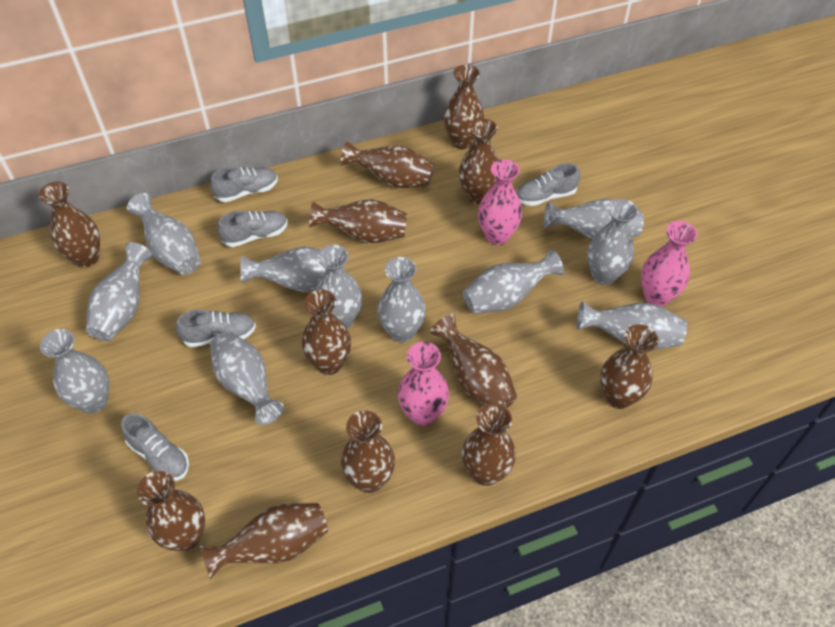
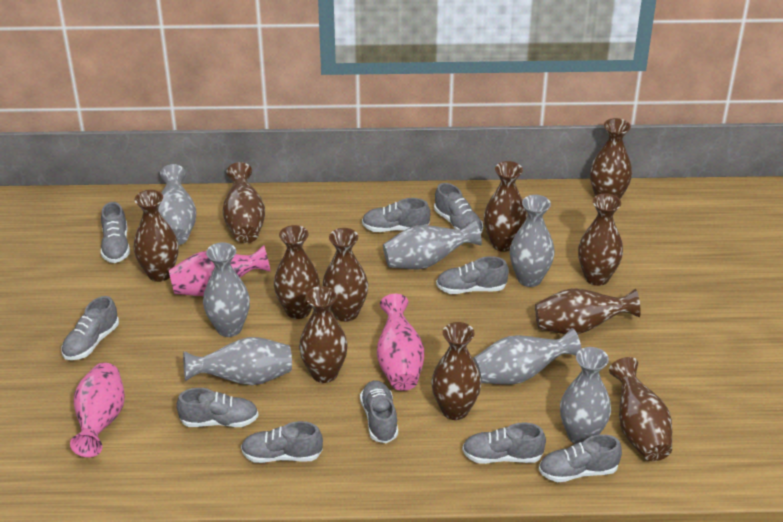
brown vase: [38,182,100,268] [137,471,205,551] [200,503,328,579] [302,290,351,375] [309,199,407,243] [341,140,434,188] [341,411,395,493] [430,314,517,408] [444,65,484,150] [459,119,499,204] [462,403,516,486] [600,324,659,409] = 12 -> [133,190,179,282] [223,162,265,243] [274,225,320,319] [299,286,348,383] [322,228,368,322] [431,322,481,420] [484,161,527,252] [535,288,641,334] [578,193,623,286] [590,118,632,199] [609,357,672,461] = 11
grey shoe: [121,413,189,481] [176,309,256,347] [210,167,278,202] [218,210,288,247] [516,163,580,206] = 5 -> [61,296,119,360] [101,202,130,263] [176,388,259,427] [241,421,323,463] [360,380,398,443] [362,198,431,232] [434,183,483,234] [436,256,509,294] [462,422,546,464] [539,434,622,482] = 10
grey vase: [40,329,109,413] [85,242,153,341] [127,193,201,275] [210,332,284,425] [240,247,326,292] [315,245,362,329] [378,257,426,342] [463,249,564,314] [544,199,644,239] [576,301,687,350] [587,199,638,285] = 11 -> [158,164,196,245] [183,337,292,385] [203,242,250,337] [383,219,482,269] [473,328,582,385] [510,195,555,287] [560,347,611,444] = 7

